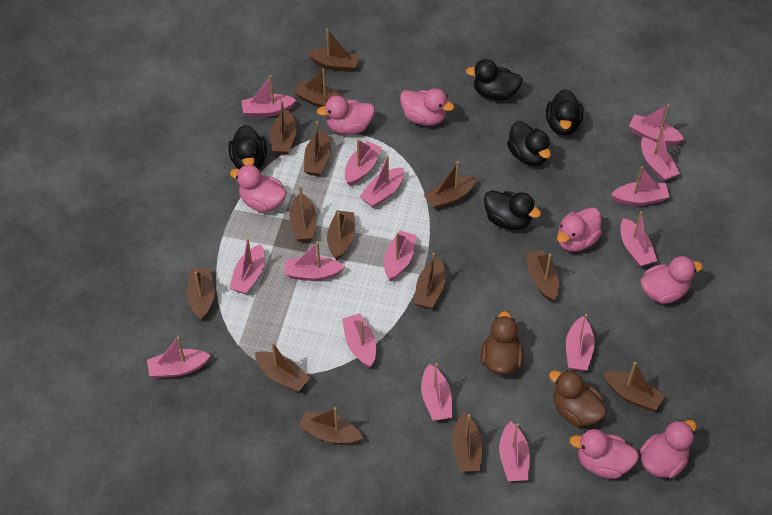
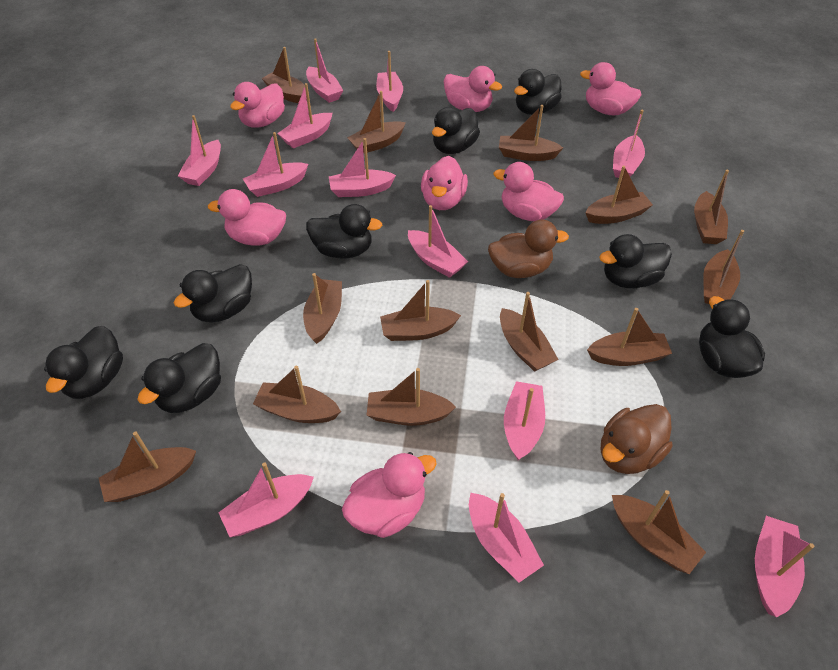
black duck: [228,125,267,169] [466,59,523,101] [484,190,541,230] [507,121,551,166] [546,89,583,136] = 5 -> [44,326,123,399] [137,343,221,413] [174,264,252,322] [306,204,383,259] [432,107,480,154] [514,69,562,115] [599,234,672,288] [699,296,765,378] = 8
pink boat: [147,337,211,378] [229,238,265,294] [241,76,296,117] [285,241,345,281] [342,313,376,368] [345,139,382,186] [359,155,404,208] [384,231,417,281] [421,363,452,421] [499,421,530,481] [566,314,595,371] [611,166,670,206] [621,211,657,267] [629,104,684,146] [641,127,680,181] = 15 -> [178,115,221,186] [218,463,314,537] [243,132,308,197] [277,83,333,148] [306,38,343,103] [329,138,396,197] [376,51,403,112] [408,205,468,278] [469,493,544,583] [504,381,545,460] [613,110,645,178] [755,516,814,617] = 12

